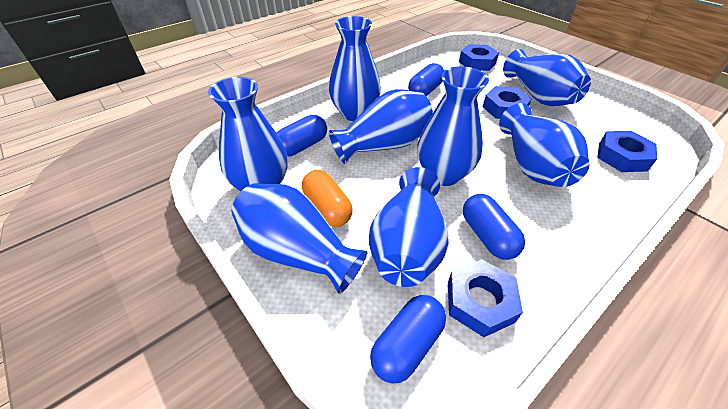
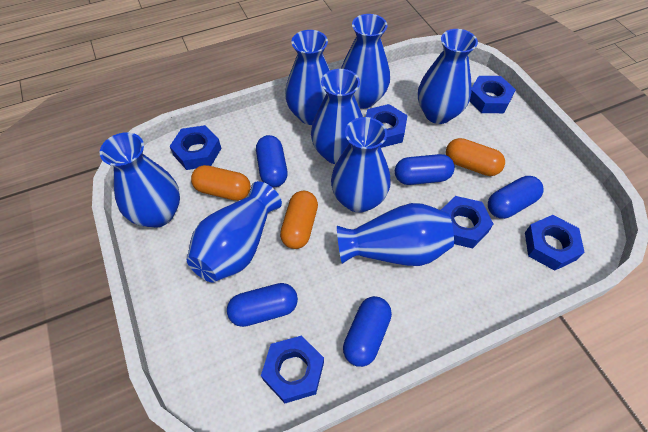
blue capsule: [277,115,327,157] [370,295,446,384] [408,63,444,96] [463,194,525,260] = 4 -> [227,283,298,327] [256,135,288,187] [343,296,392,367] [395,154,455,185] [488,176,544,219] = 5
blue nut: [448,259,523,337] [459,44,499,71] [483,86,532,119] [597,131,657,172] = 4 -> [170,125,221,170] [261,335,324,403] [366,104,408,148] [441,196,493,249] [470,76,516,113] [525,215,585,271] = 6
orange capsule: [302,170,353,227] = 1 -> [191,165,251,201] [280,191,318,249] [446,138,505,176] = 3

